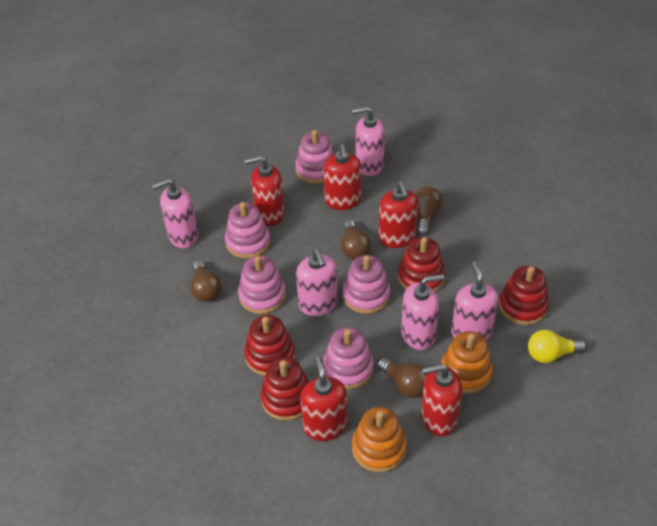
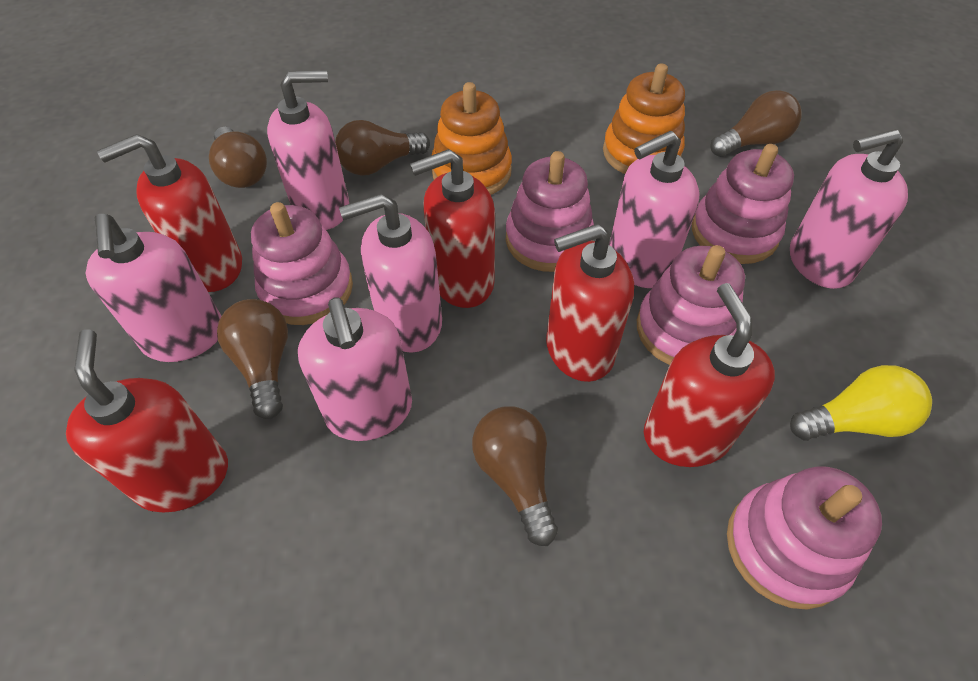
brown light bulb: [190,260,222,302] [341,220,371,260] [377,357,427,398] [415,186,443,236] = 4 -> [209,127,267,188] [217,299,288,419] [335,120,430,176] [472,406,558,546] [711,90,801,157] = 5
pink soap dispenser: [152,179,198,248] [296,249,338,316] [352,107,385,176] [401,274,444,350] [451,262,498,340] = 5 -> [86,214,222,362] [267,70,349,230] [298,298,412,441] [339,194,442,353] [609,131,699,288] [790,129,908,289] = 6
red stacking toy: [244,315,295,376] [260,357,309,421] [398,237,445,292] [499,266,549,325] = 4 -> none = 0

